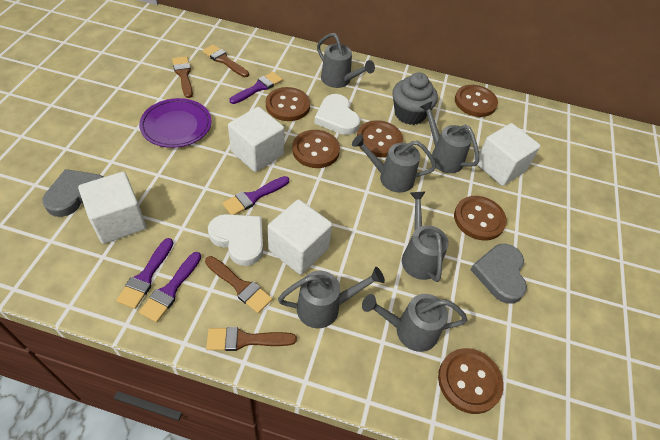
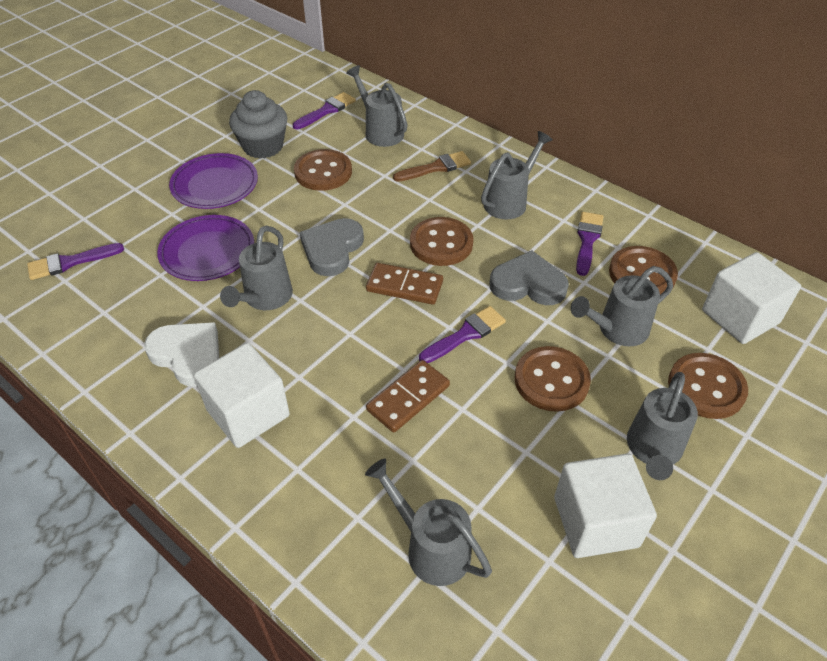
brown brush: [172,56,193,98] [202,45,249,77] [205,256,272,313] [206,327,297,351] = 4 -> [393,151,471,182] = 1
brown button: [266,87,310,121] [292,130,340,168] [357,120,403,157] [438,348,504,414] [454,196,507,241] [455,85,498,117] = 6 -> [294,149,352,191] [410,217,474,266] [515,346,591,412] [609,246,678,295] [668,353,748,419] = 5
brown domino: none = 0 -> [366,263,443,305] [366,360,450,432] = 2
purple plate: [139,98,212,148] = 1 -> [157,215,254,281] [169,153,258,209] = 2
white cube: [78,172,146,244] [228,107,284,172] [268,199,332,275] [477,123,541,186] = 4 -> [194,343,290,448] [554,453,657,558] [702,252,801,344] = 3
white heart: [208,214,263,266] [314,94,360,135] = 2 -> [144,322,219,386] = 1

